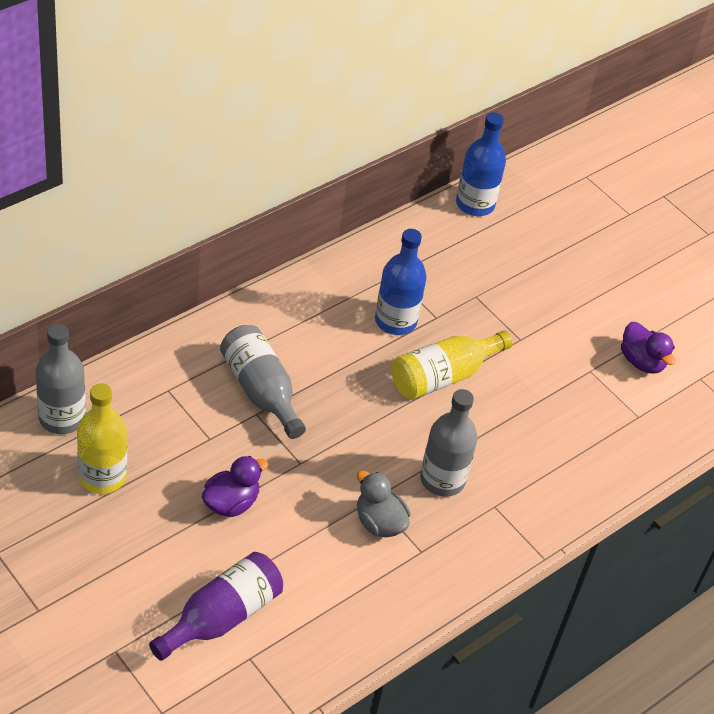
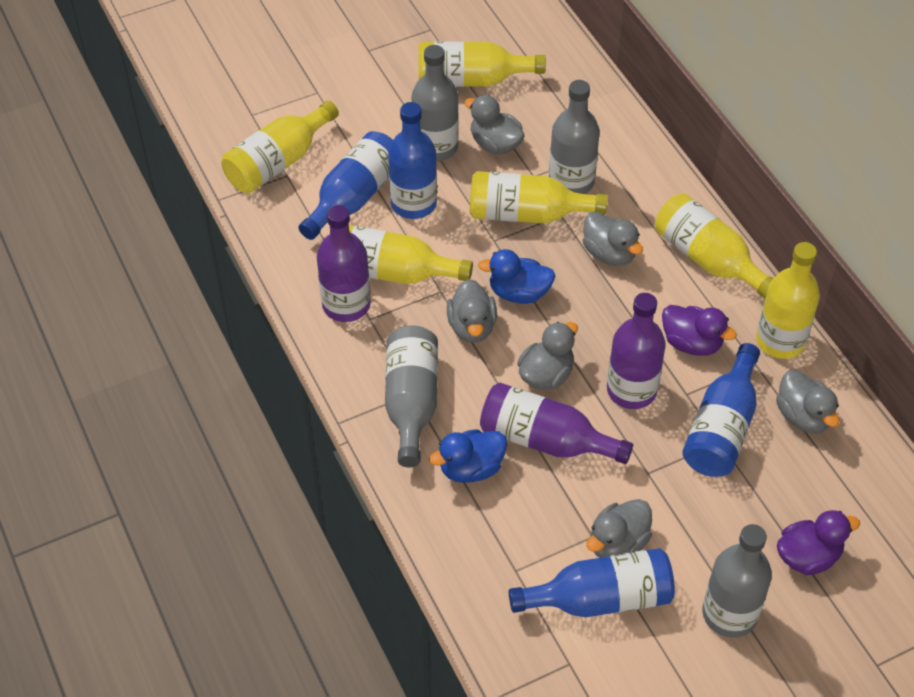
blue bottle: [375,229,427,335] [456,112,506,216] = 2 -> [298,131,393,240] [388,102,437,219] [509,548,675,617] [682,343,760,477] = 4
blue duck: none = 0 -> [429,429,507,483] [478,249,555,304] = 2
grey bottle: [36,324,86,434] [220,325,306,439] [420,389,477,497] = 3 -> [385,326,438,467] [412,45,459,161] [549,80,600,194] [702,524,772,638] = 4
grey duck: [357,471,410,537] = 1 -> [447,279,497,343] [464,95,525,154] [517,322,578,390] [583,211,643,266] [586,499,652,558] [776,370,839,434] = 6
purple bottle: [149,552,283,661] = 1 -> [317,205,371,322] [480,383,633,464] [607,293,666,409] = 3
yellow bottle: [77,383,127,494] [392,331,512,400] = 2 -> [222,100,339,193] [349,225,473,284] [419,41,546,87] [470,171,608,224] [655,193,773,298] [756,242,820,359] = 6

